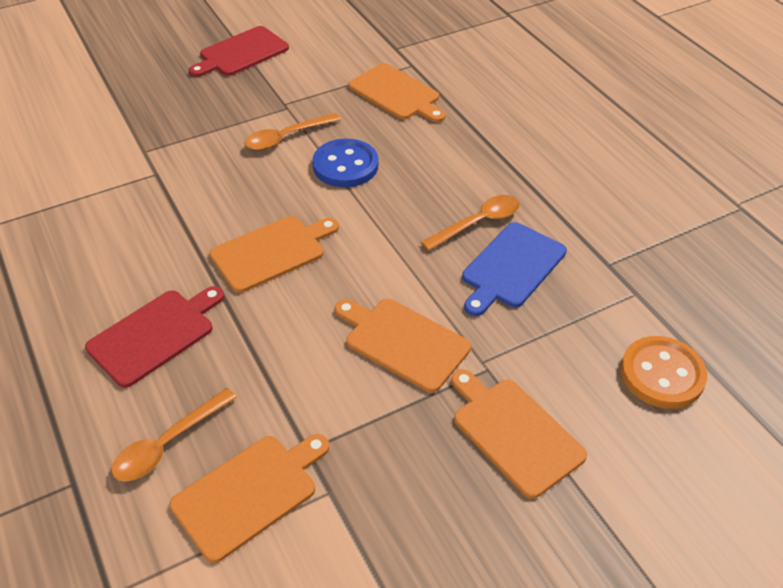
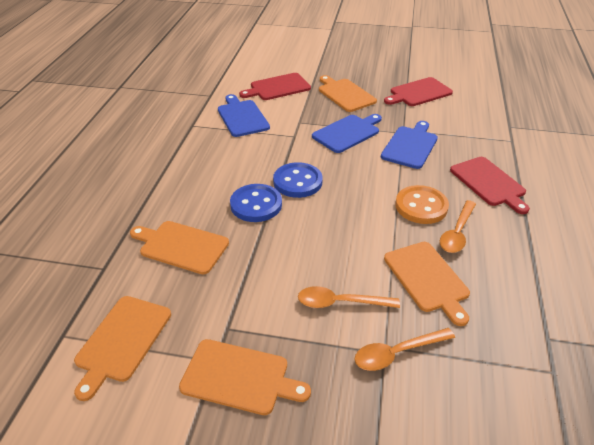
blue button: [312,139,378,187] = 1 -> [230,184,282,222] [273,162,323,198] = 2
blue cutting board: [462,222,567,316] = 1 -> [218,94,270,137] [312,114,382,153] [381,121,438,169] = 3
red cutting board: [85,286,224,388] [189,26,289,77] = 2 -> [239,73,311,100] [384,77,453,106] [450,157,530,214] = 3

